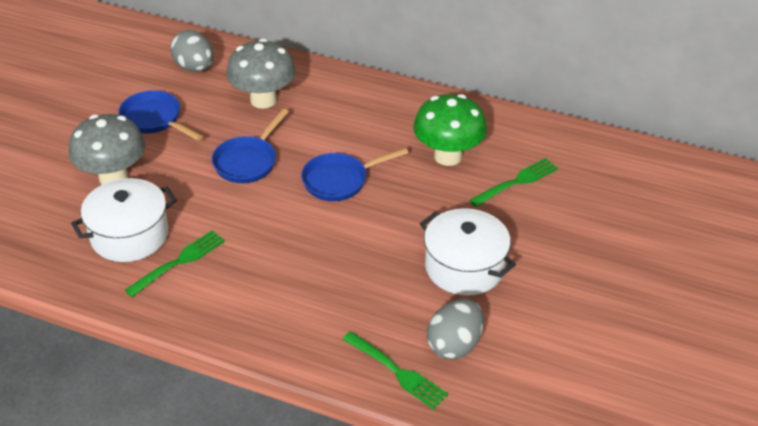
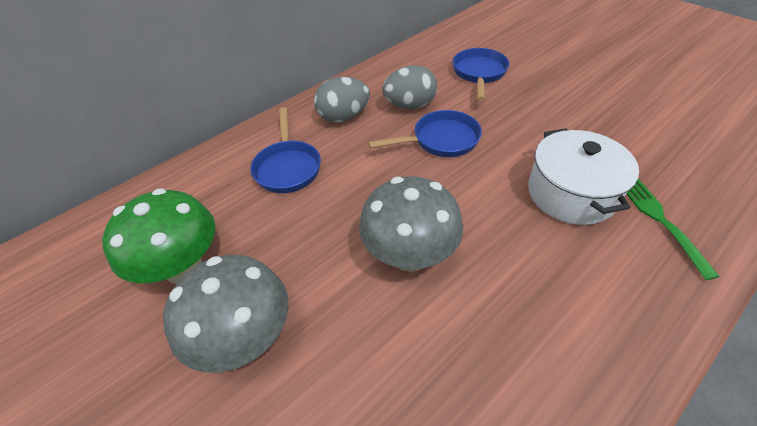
green fork: [124,230,225,297] [343,331,448,409] [469,158,558,207] = 3 -> [626,179,720,280] = 1
white pot: [71,178,177,262] [420,208,516,295] = 2 -> [528,128,639,225] = 1

